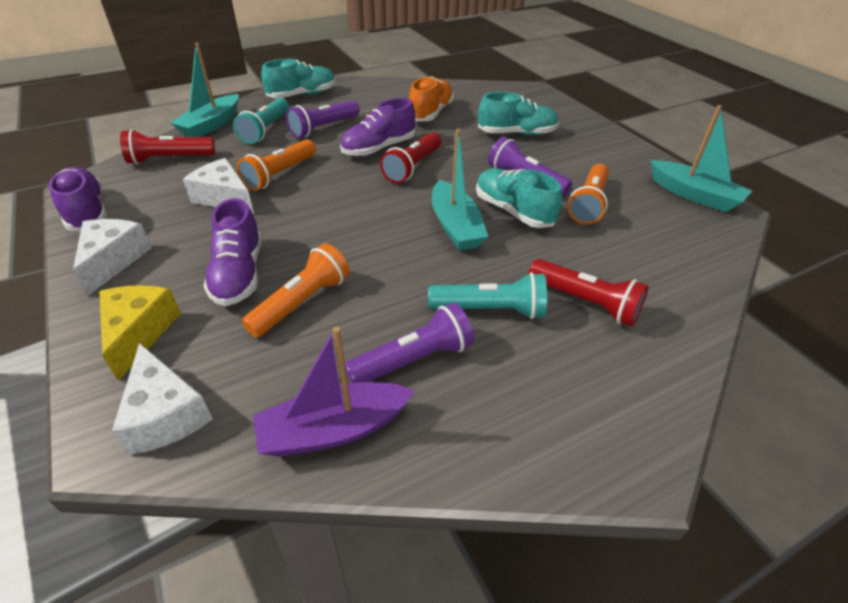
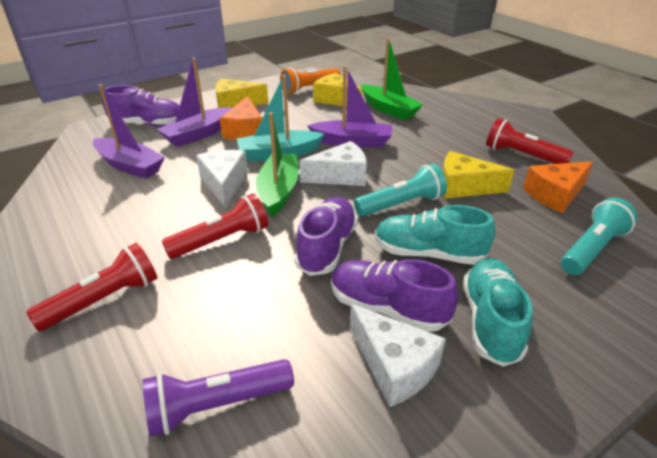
green boat: none = 0 -> [256,112,298,217] [361,38,423,120] = 2
orange cheese: none = 0 -> [220,96,262,140] [523,161,593,213] = 2
orange flashlight: [237,139,316,191] [242,243,350,338] [568,164,609,224] = 3 -> [280,68,341,94] = 1
orange shoe: [409,76,454,122] = 1 -> none = 0
purple boat: [253,327,415,457] = 1 -> [93,84,165,179] [157,58,233,147] [307,66,392,148] = 3
purple flashlight: [286,101,360,138] [345,303,474,383] [488,137,572,197] = 3 -> [143,359,294,437] = 1
turquoise boat: [171,43,239,137] [432,129,488,251] [650,105,752,212] = 3 -> [237,75,325,161] = 1
turquoise shoe: [261,59,335,98] [476,168,562,228] [478,92,559,135] = 3 -> [375,205,495,265] [463,258,533,367] = 2
yellow cheese: [99,285,181,381] = 1 -> [215,78,268,108] [313,73,362,107] [443,151,514,199] = 3

